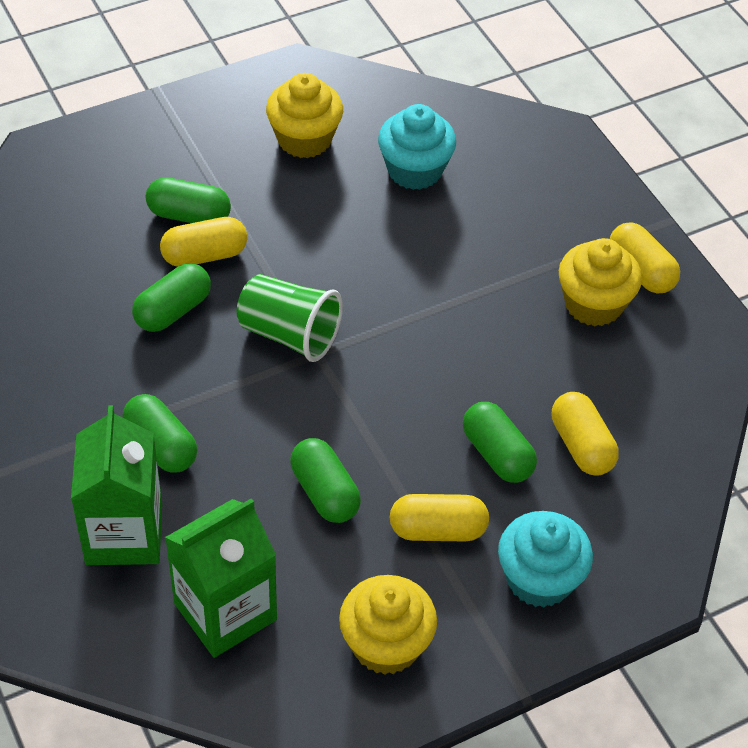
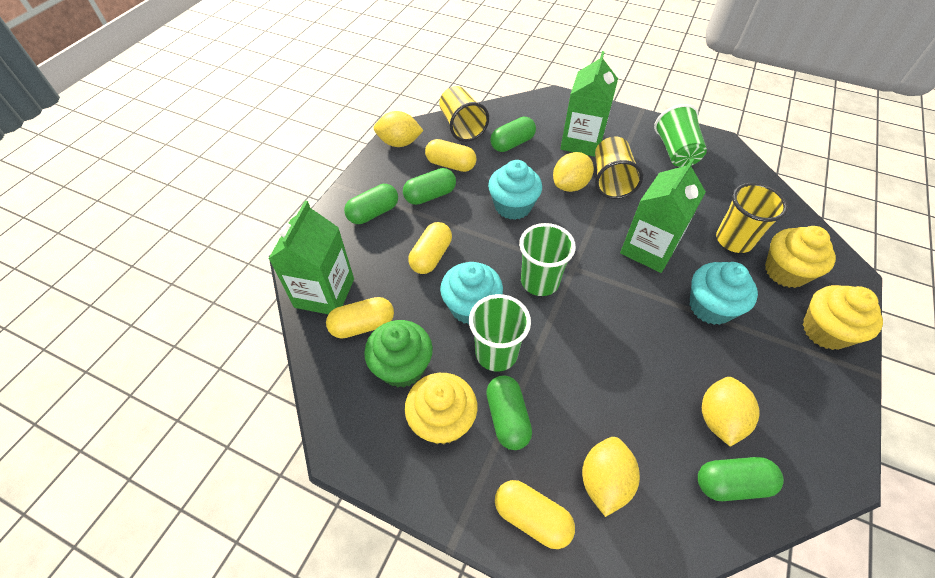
green carton: [71,405,162,565] [165,498,277,658] = 2 -> [268,201,354,314] [560,51,618,157] [620,158,706,273] = 3
green cup: [237,274,343,362] = 1 -> [469,294,531,372] [519,223,576,296] [654,104,707,167] = 3
green cupcake: none = 0 -> [364,320,433,388] = 1
turquoise cupcake: [378,104,456,190] [498,511,593,608] = 2 -> [440,262,503,324] [488,160,542,220] [690,262,758,325] = 3
yellow cup: none = 0 -> [439,86,489,142] [595,137,643,199] [716,183,788,253] = 3
yellow lemon: none = 0 -> [374,111,424,147] [553,152,594,192] [582,437,640,517] [702,377,760,447] = 4

